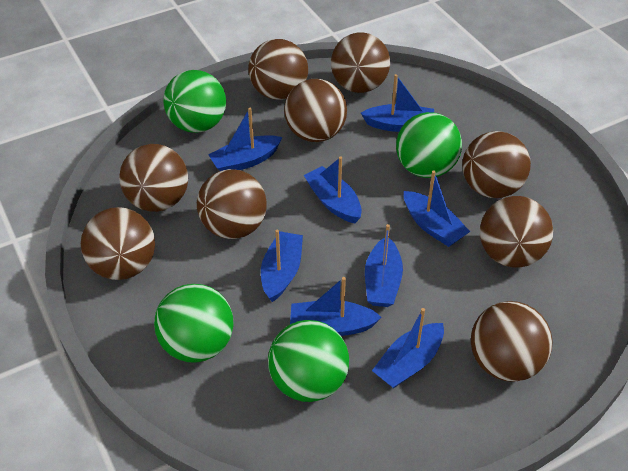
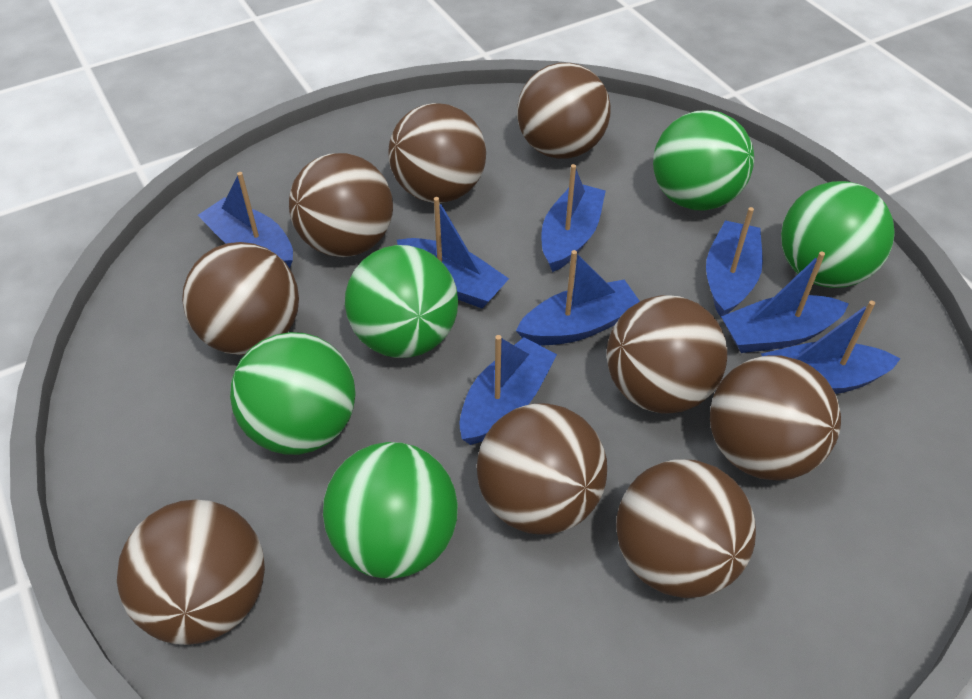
green ball: [154,284,234,363] [163,70,226,133] [268,320,349,402] [396,112,462,178] = 4 -> [230,332,356,455] [323,442,458,579] [345,245,458,358] [653,110,754,210] [781,181,895,288] = 5

